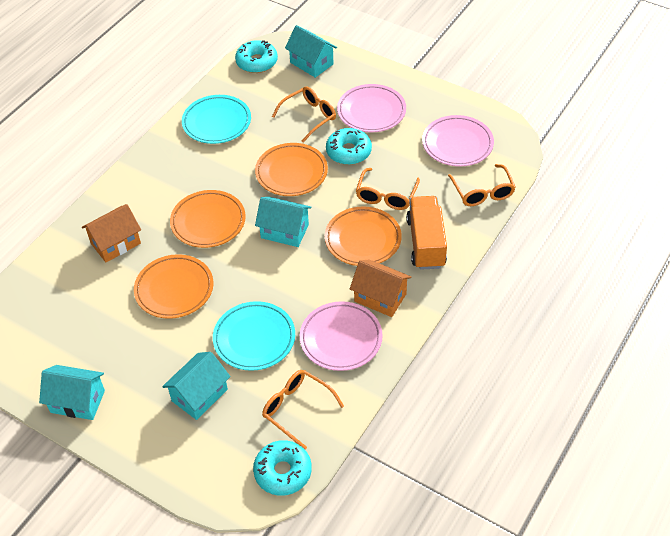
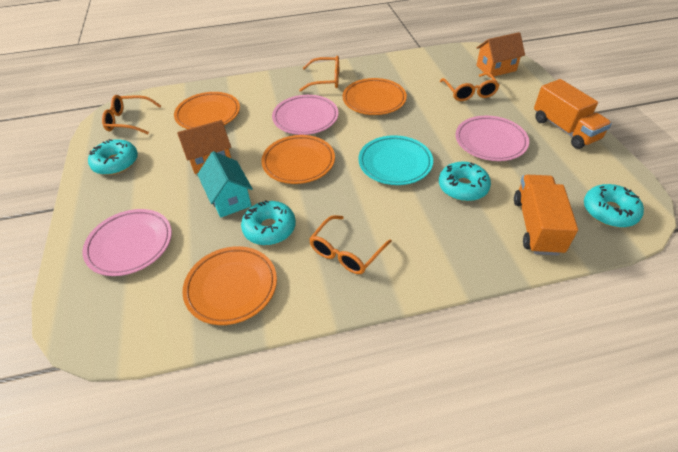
orange truck: [406,196,447,270] = 1 -> [514,175,578,256] [534,79,612,149] = 2
turquoise donut: [235,40,278,73] [253,440,312,496] [326,128,372,165] = 3 -> [88,139,138,175] [241,200,296,245] [439,162,491,201] [584,184,644,228] = 4
turquoise house: [39,365,105,420] [162,352,231,420] [255,197,311,247] [285,25,337,78] = 4 -> [197,151,253,218] = 1
turquoise plate: [182,95,251,144] [213,301,295,371] = 2 -> [358,135,433,185] = 1

